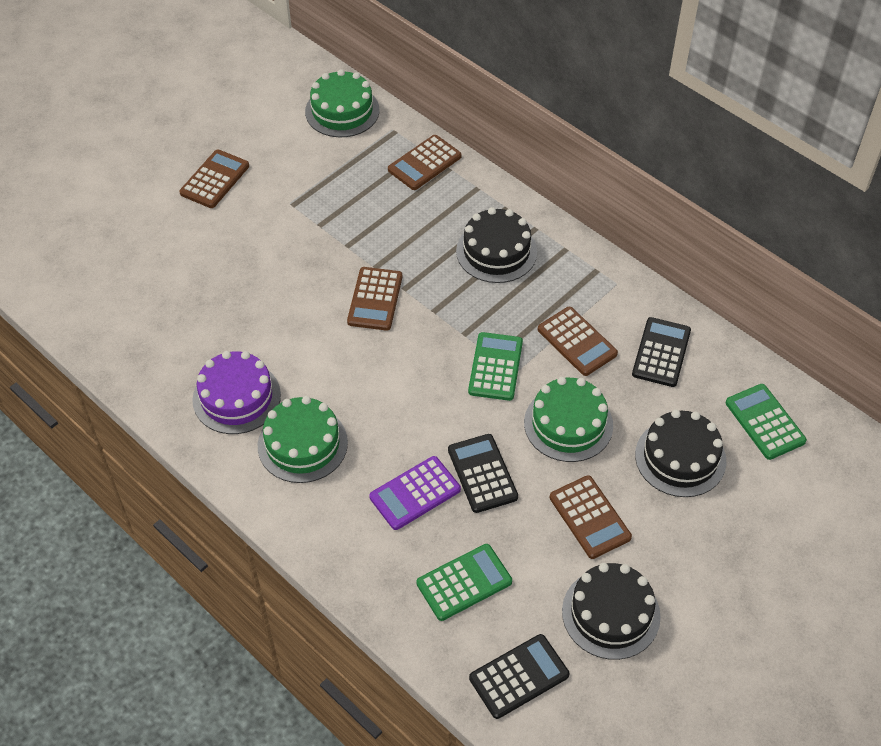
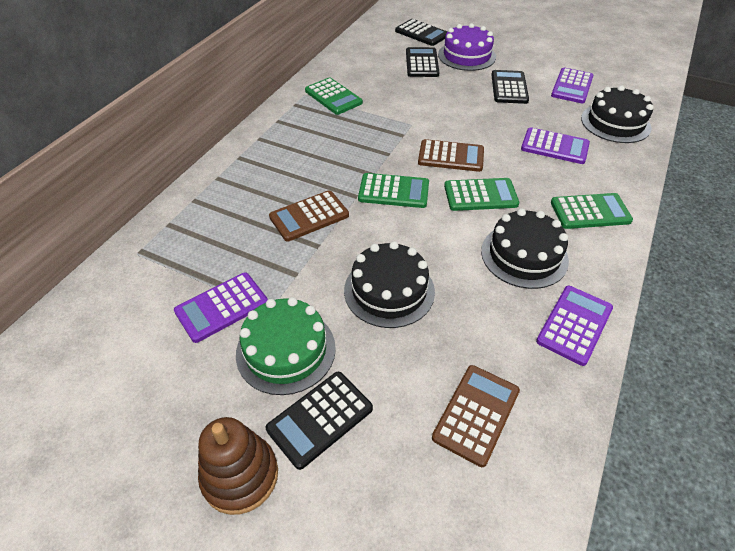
black calculator: [448,434,518,513] [469,634,569,719] [632,317,691,387] = 3 -> [266,372,373,470] [395,19,448,46] [406,47,440,77] [492,70,529,104] = 4
brown calculator: [179,150,249,208] [347,267,402,331] [388,135,462,190] [538,307,618,376] [550,475,632,559] = 5 -> [269,190,349,241] [418,139,484,172] [432,365,520,467] = 3
brown stacking toy: none = 0 -> [198,417,278,515] = 1
green cake: [258,396,348,483] [305,69,380,137] [524,377,613,462] = 3 -> [236,297,336,395] = 1
green calculator: [416,544,512,621] [468,332,523,401] [726,384,807,460] = 3 -> [305,78,363,115] [358,173,429,208] [444,178,519,211] [551,193,633,229] = 4
purple calculator: [369,456,461,530] = 1 -> [174,272,268,343] [521,127,590,164] [536,286,613,366] [551,68,594,103] = 4

